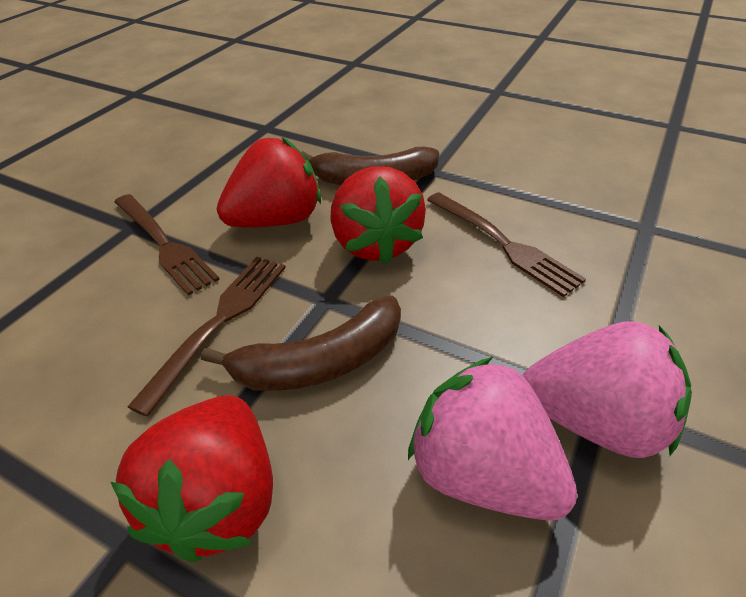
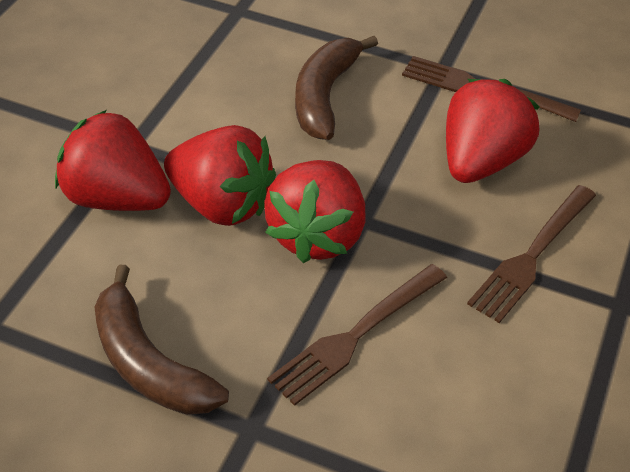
pink strawberry: [408,357,577,521] [523,321,692,458] = 2 -> none = 0
red strawberry: [111,395,273,562] [217,137,321,227] [330,166,426,264] = 3 -> [55,110,171,211] [164,125,276,226] [264,160,365,263] [446,79,540,183] = 4

